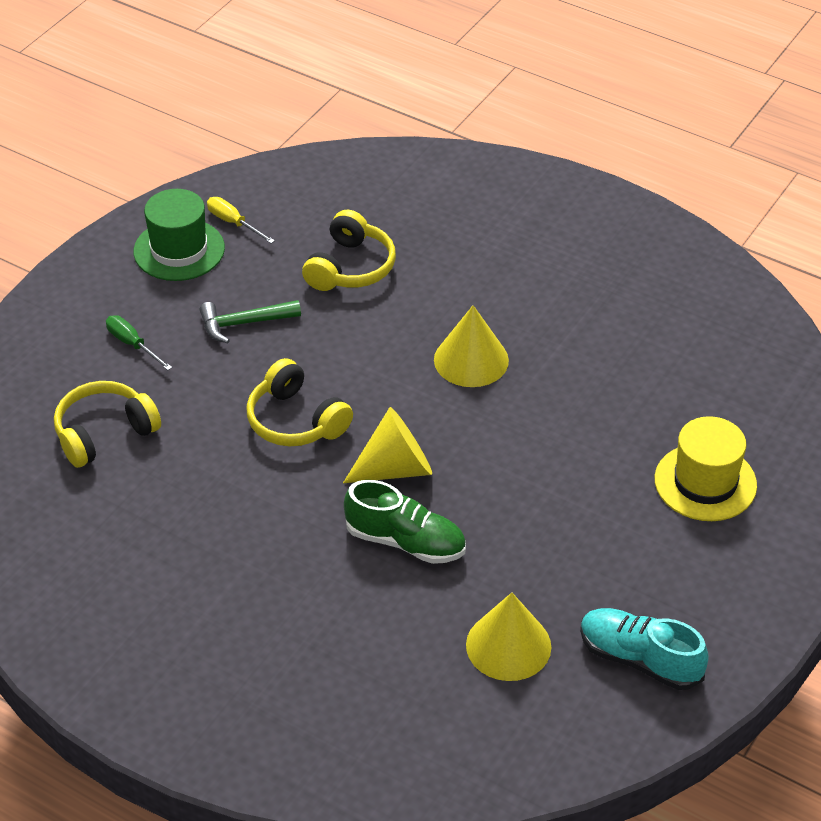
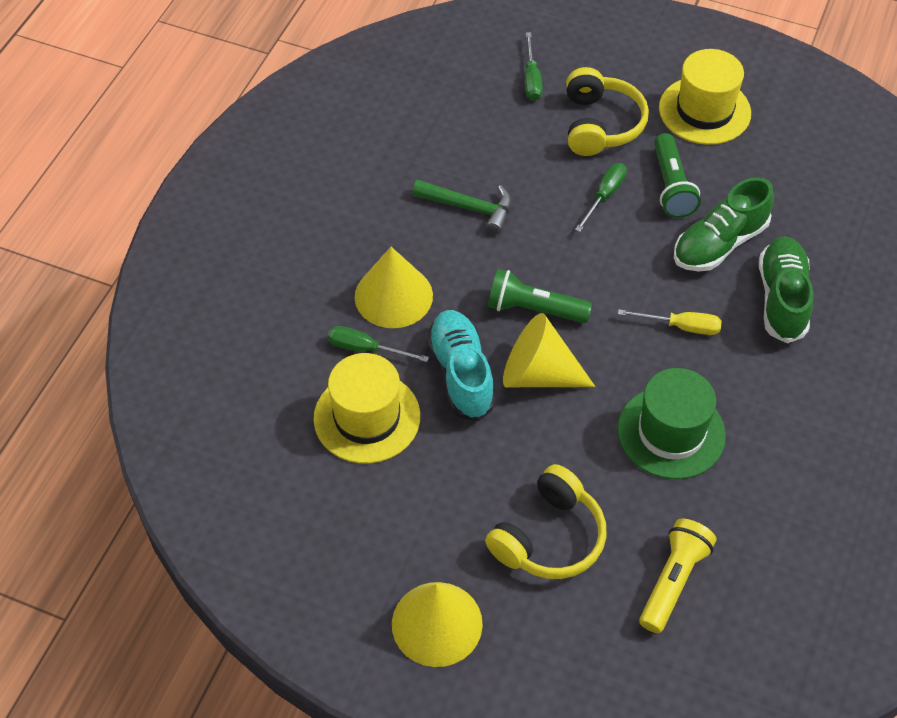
green flashlight: none = 0 -> [488,269,592,323] [654,133,701,218] = 2
green screwdriver: [106,315,172,370] = 1 -> [328,326,429,362] [525,32,543,101] [575,163,627,232] = 3
green shoe: [344,480,466,564] = 1 -> [674,177,774,272] [759,236,814,344] = 2
yellow flashlight: none = 0 -> [639,518,717,633] = 1
yellow hat: [655,416,757,521] = 1 -> [314,353,420,463] [659,49,751,145] = 2
yellow headphones: [54,381,161,468] [246,358,353,446] [302,210,396,291] = 3 -> [485,464,607,579] [566,67,649,156] = 2

